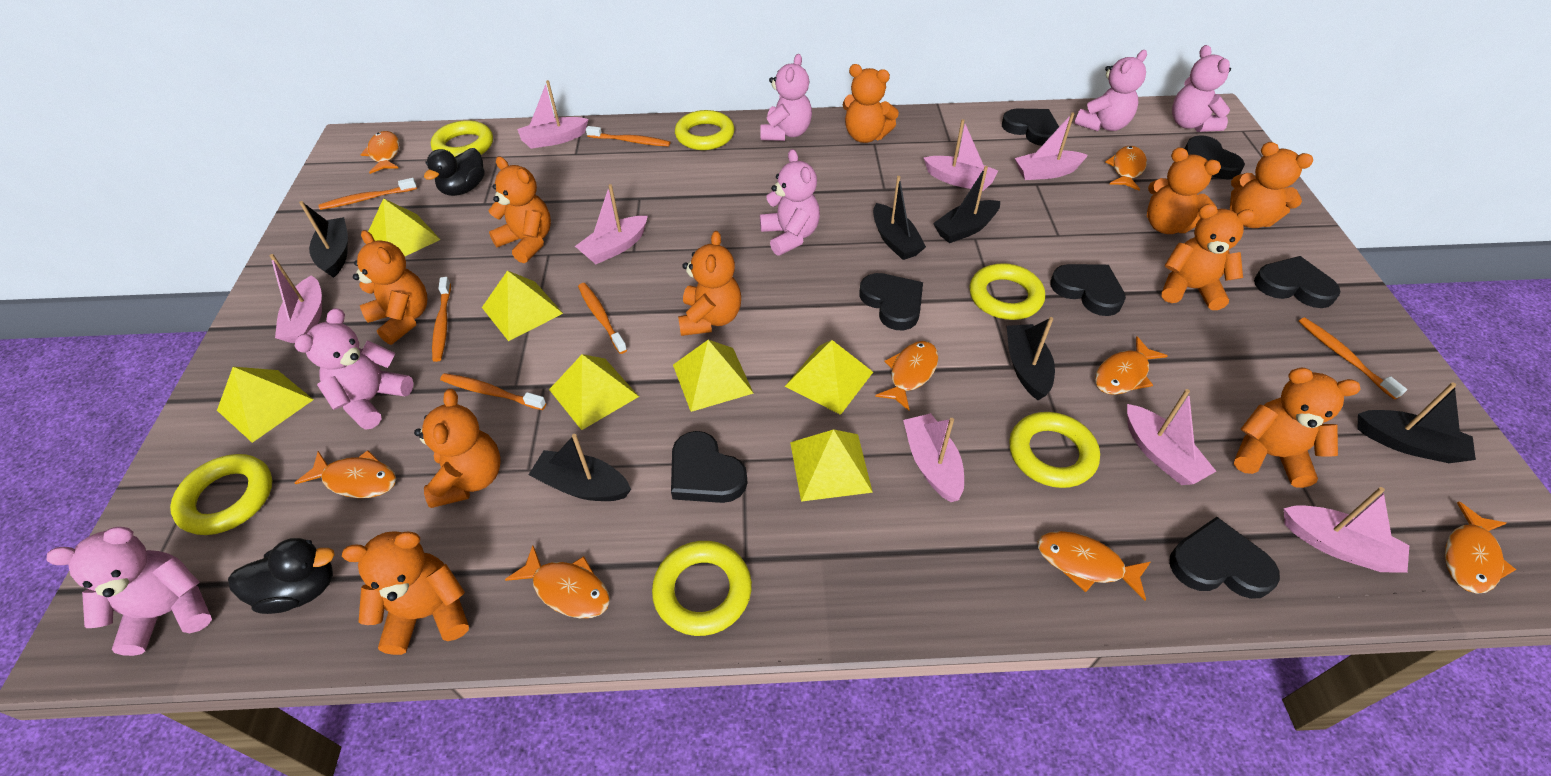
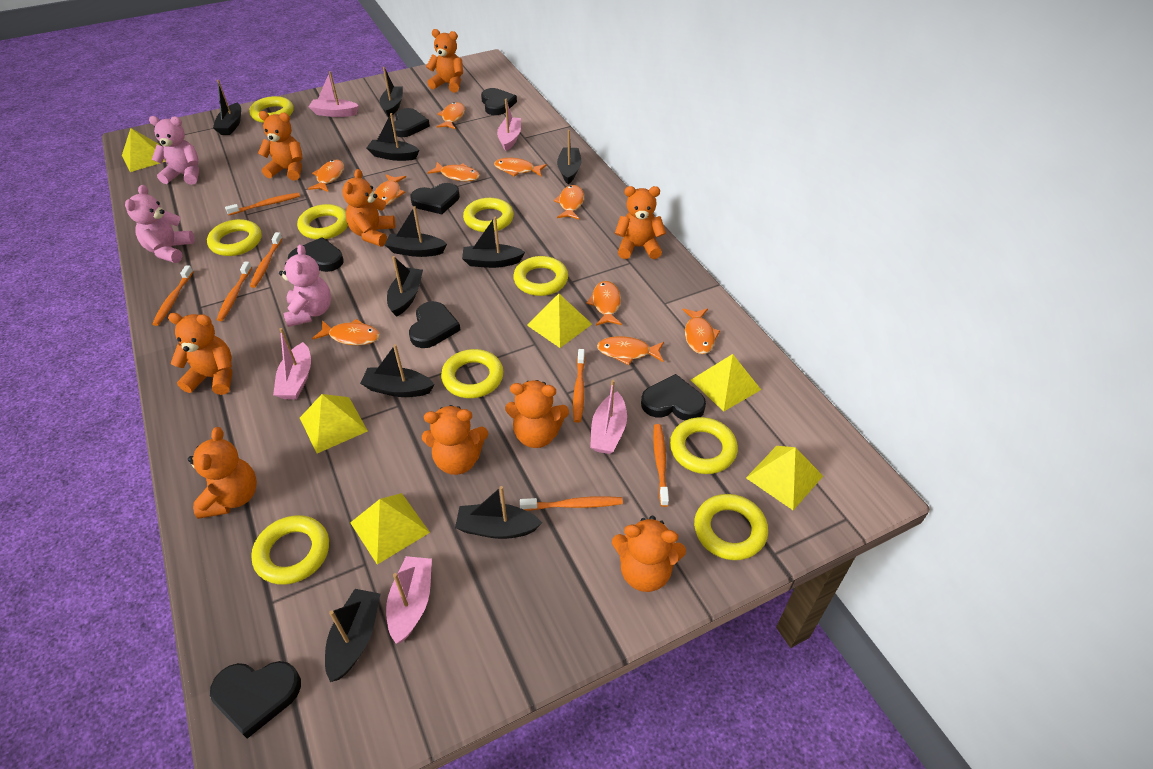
black boat: [299,201,348,278] [529,434,631,501] [873,176,926,260] [933,166,1000,243] [1006,317,1055,400] [1357,382,1476,463] = 6 -> [213,80,241,135] [325,589,380,682] [360,344,435,397] [367,113,419,161] [380,67,403,117] [385,206,447,257] [387,256,423,317] [455,486,542,539] [462,216,525,268] [557,130,581,184] = 10
black duck: [228,538,335,614] [424,148,484,196] = 2 -> none = 0
orange fish: [295,450,396,498] [360,131,399,174] [505,545,610,618] [875,341,939,411] [1038,531,1150,600] [1095,337,1168,395] [1105,146,1147,191] [1445,501,1516,594] = 8 -> [308,160,344,192] [312,319,380,345] [374,174,406,205] [427,162,480,181] [436,102,465,129] [494,158,547,176] [553,185,584,220] [586,281,622,326] [597,336,664,365] [683,308,720,354] = 10
orange teddy bear: [342,531,469,655] [353,230,427,345] [414,389,501,508] [488,157,551,263] [678,231,741,336] [843,64,899,143] [1147,148,1221,234] [1162,204,1255,310] [1230,142,1313,228] [1234,367,1361,488] = 10 -> [168,313,232,395] [188,427,257,519] [258,111,303,180] [342,169,395,247] [422,405,488,475] [426,29,463,92] [505,380,569,448] [612,516,686,592] [615,186,666,259] = 9
orange toothbrush: [318,178,417,210] [432,277,451,362] [440,373,546,410] [578,283,627,354] [586,126,670,147] [1298,317,1407,400] = 6 -> [152,265,194,326] [217,262,252,321] [225,193,300,215] [250,232,282,288] [520,496,623,511] [573,349,585,423] [653,424,669,507] = 7
pink boat: [269,254,322,343] [517,80,588,149] [575,184,648,264] [903,413,964,502] [924,119,998,191] [1015,113,1088,180] [1127,389,1216,485] [1284,487,1409,573] = 8 -> [273,328,311,399] [308,71,359,117] [386,556,432,644] [497,99,521,151] [590,380,627,454] = 5
pink teddy bear: [46,527,212,656] [294,308,414,430] [760,54,812,141] [760,149,820,256] [1074,50,1147,131] [1172,45,1231,132] = 6 -> [125,185,195,263] [149,116,199,185] [279,244,331,327] = 3
yellow pyramid: [217,367,314,443] [368,198,441,256] [482,271,563,341] [549,354,639,430] [673,340,754,412] [785,340,873,415] [790,429,873,502] = 7 -> [122,128,165,172] [300,394,368,453] [350,493,430,564] [527,294,592,348] [691,354,761,411] [746,446,823,510] = 6
yellow ring: [170,454,272,535] [431,120,493,157] [652,541,752,636] [675,110,735,150] [969,263,1045,320] [1009,412,1100,488] = 6 -> [207,219,262,256] [249,96,294,123] [251,515,329,585] [297,204,348,240] [441,349,504,398] [463,198,514,232] [513,256,568,296] [670,417,738,474] [694,494,768,560] = 9

